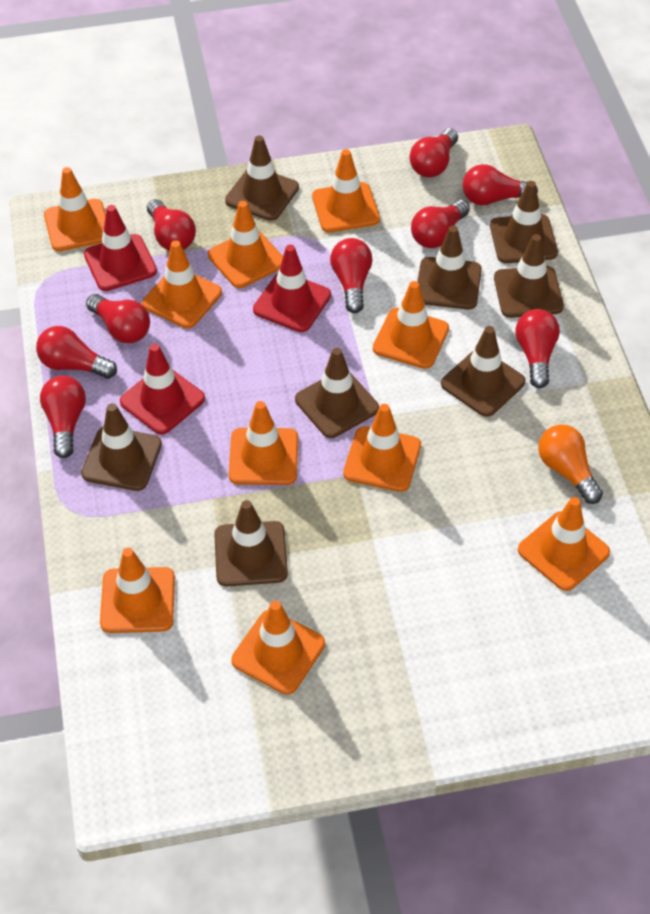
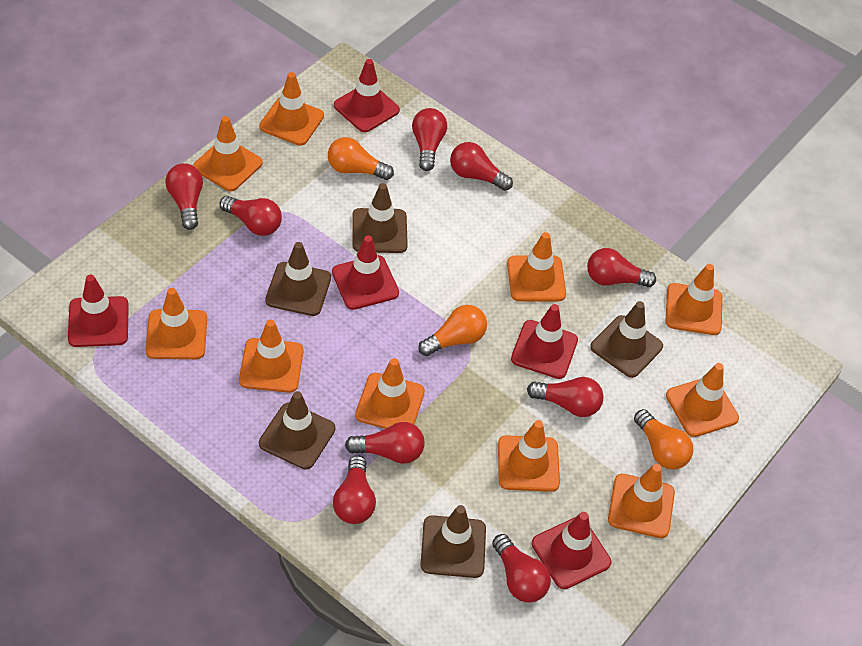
brown traffic cone: [81,403,162,491] [214,500,288,586] [225,135,299,221] [295,348,379,438] [417,226,482,309] [441,326,525,417] [490,181,558,263] [494,234,564,318] = 8 -> [259,391,335,469] [265,242,331,316] [352,183,408,253] [421,505,486,578] [590,301,663,378] = 5
orange light bulb: [538,424,603,504] = 1 -> [328,137,394,180] [418,305,487,356] [634,409,693,470] = 3
red traffic cone: [84,205,157,291] [120,344,205,434] [253,245,331,332] = 3 -> [68,275,129,347] [332,236,399,310] [334,59,400,132] [511,304,578,379] [532,512,611,589] = 5

